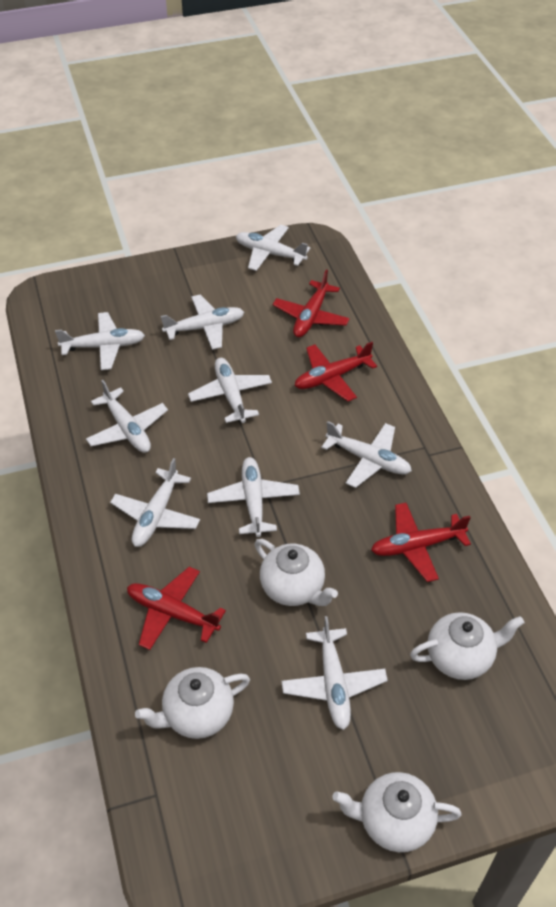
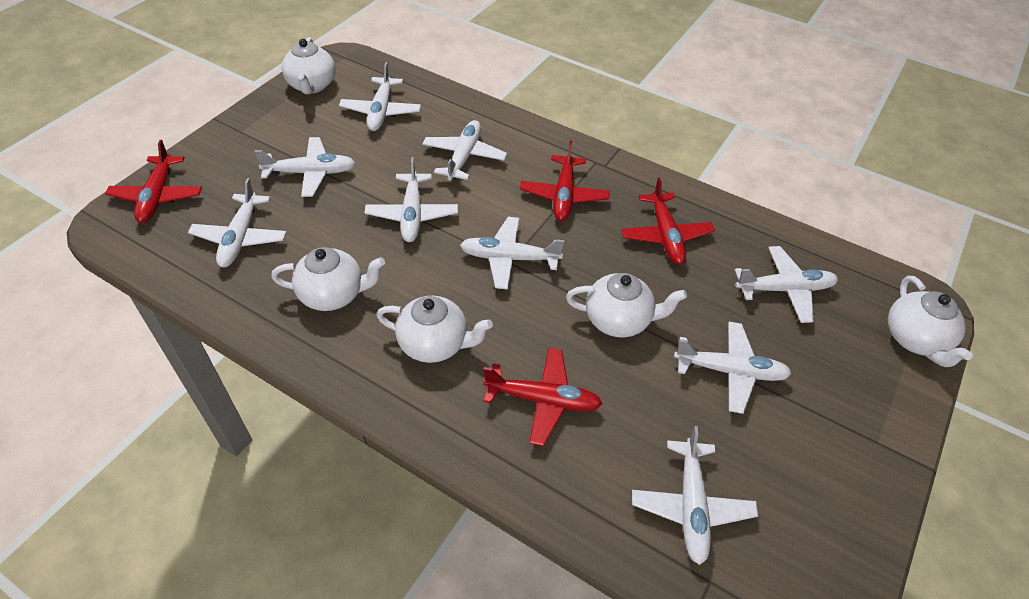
white teapot: [135,667,250,739] [254,539,338,606] [332,772,462,852] [410,612,524,680] = 4 -> [271,247,385,311] [282,37,336,94] [376,296,493,363] [566,273,687,337] [888,276,973,367] = 5

